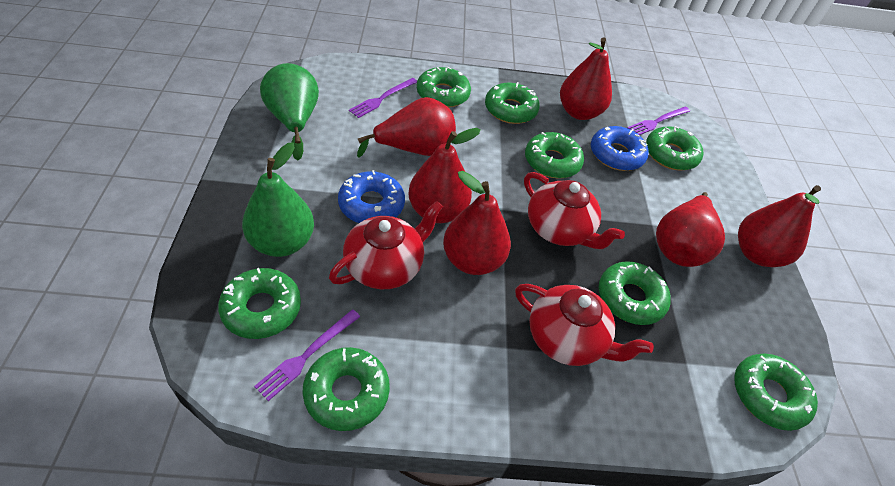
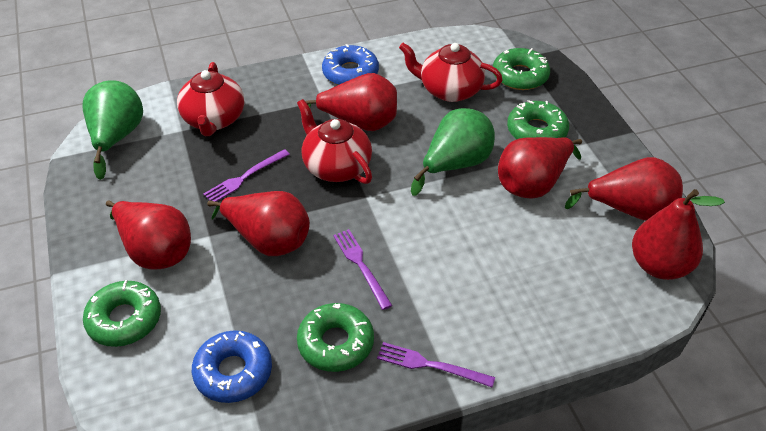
green donut: [218,268,301,339] [302,347,390,431] [417,67,471,108] [485,82,540,124] [525,132,584,178] [599,261,671,325] [646,126,703,170] [734,354,818,431] = 8 -> [83,280,161,347] [297,303,374,372] [493,48,550,90] [507,100,569,139] = 4

